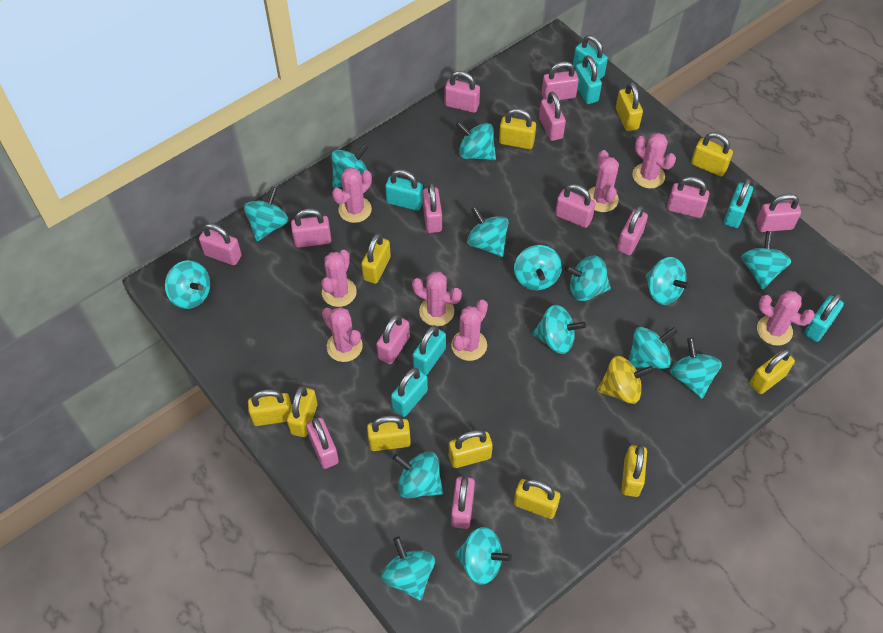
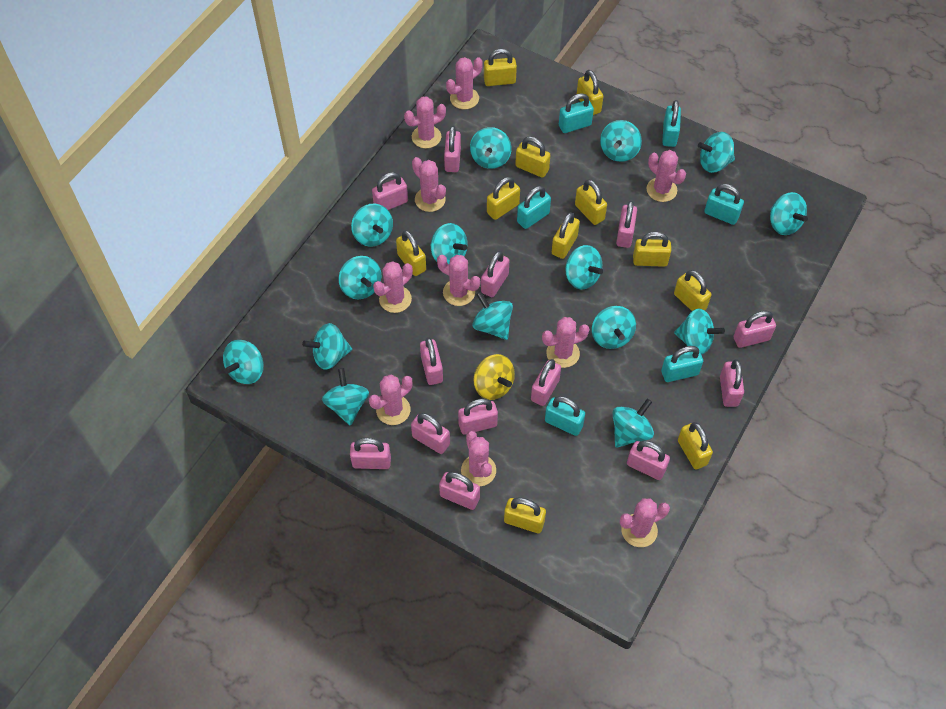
pink cactus: [321,250,357,307] [322,307,363,362] [332,167,372,223] [412,272,462,326] [451,300,488,361] [588,150,619,212] [632,133,676,188] [757,291,815,346] = 8 -> [369,375,412,425] [373,261,413,313] [404,96,446,148] [412,157,446,212] [437,255,480,306] [446,57,483,109] [461,431,496,486] [542,317,589,368] [620,498,670,547] [646,150,686,202] = 10
turquoise padlock: [385,169,423,211] [391,368,428,417] [413,325,446,375] [573,35,608,79] [575,55,602,104] [724,178,753,228] [804,293,844,342] = 7 -> [517,186,551,229] [545,396,585,436] [559,93,594,133] [661,346,703,382] [662,100,681,147] [704,184,744,225] = 6

